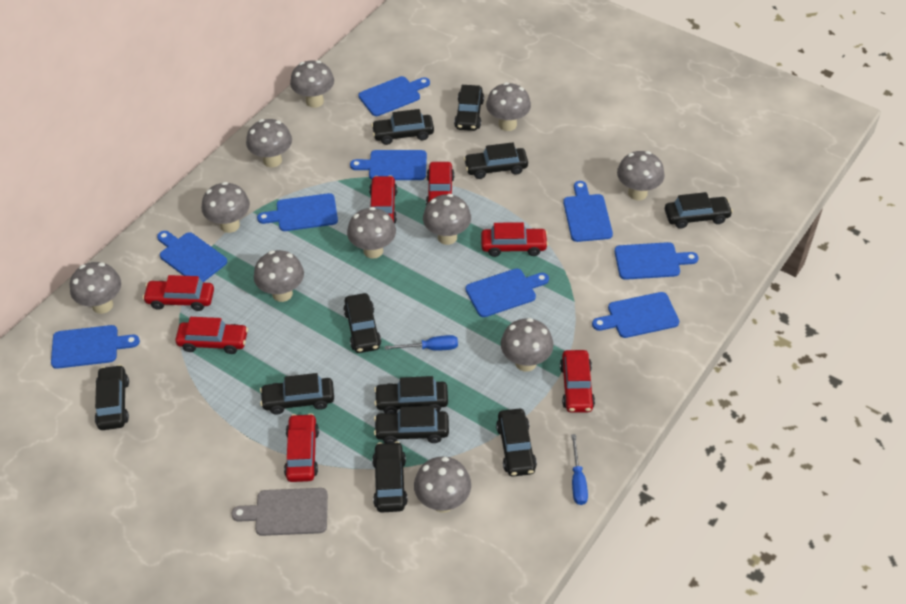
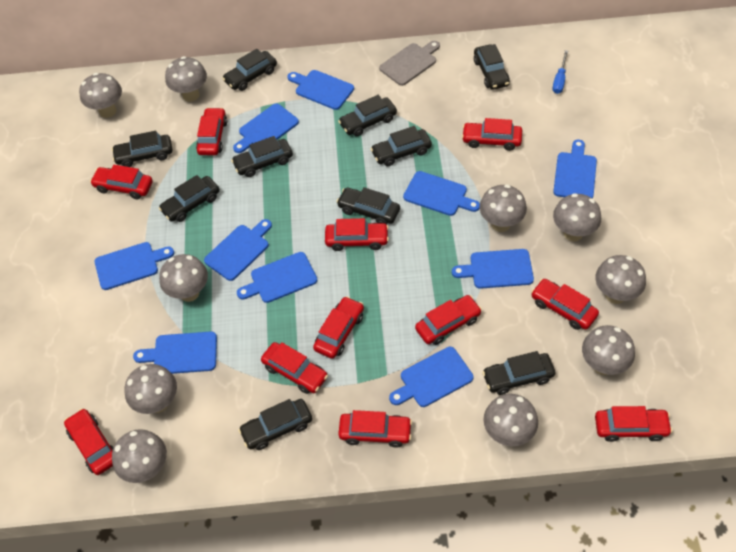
black car: [95,365,129,430] [260,373,334,415] [343,293,381,353] [371,109,434,145] [372,441,408,513] [374,376,448,413] [374,406,449,443] [454,85,484,131] [464,142,528,179] [496,409,537,477] [665,192,733,229] = 11 -> [112,131,172,167] [158,175,220,222] [222,49,277,91] [231,136,293,177] [238,399,312,450] [336,187,400,225] [338,95,397,137] [370,126,432,166] [474,44,510,90] [482,351,555,395] = 10
blue cutting board: [51,325,140,369] [157,231,227,282] [257,193,338,231] [350,150,427,180] [358,76,430,116] [465,269,549,317] [563,181,613,242] [592,292,679,338] [615,242,699,280] = 9 -> [95,242,174,290] [133,332,217,374] [204,219,272,281] [233,104,299,153] [237,252,317,303] [287,70,354,110] [389,347,474,407] [403,171,480,216] [452,249,534,289] [553,140,597,199] = 10
blue screwdriver: [385,335,458,351] [571,434,588,505] = 2 -> [552,50,568,94] = 1
grey mushroom: [70,262,121,314] [202,182,250,233] [246,119,292,168] [254,250,304,302] [290,60,334,108] [347,207,396,259] [414,457,471,513] [423,194,471,245] [486,82,531,131] [501,318,554,372] [617,151,665,200] = 11 -> [79,73,122,118] [112,429,167,483] [125,364,177,414] [159,254,208,302] [165,56,207,102] [479,184,527,232] [484,394,538,446] [553,193,601,242] [582,325,635,375] [595,255,646,304] = 10
red car: [143,275,214,311] [175,317,248,354] [284,413,319,482] [369,175,397,224] [426,162,454,205] [481,222,548,257] [560,350,595,413] = 7 -> [64,408,114,475] [90,165,153,199] [196,108,227,155] [261,342,328,394] [313,296,364,359] [325,218,389,251] [338,410,412,448] [415,295,482,345] [462,118,522,151] [531,279,599,330] [595,406,672,442] = 11

